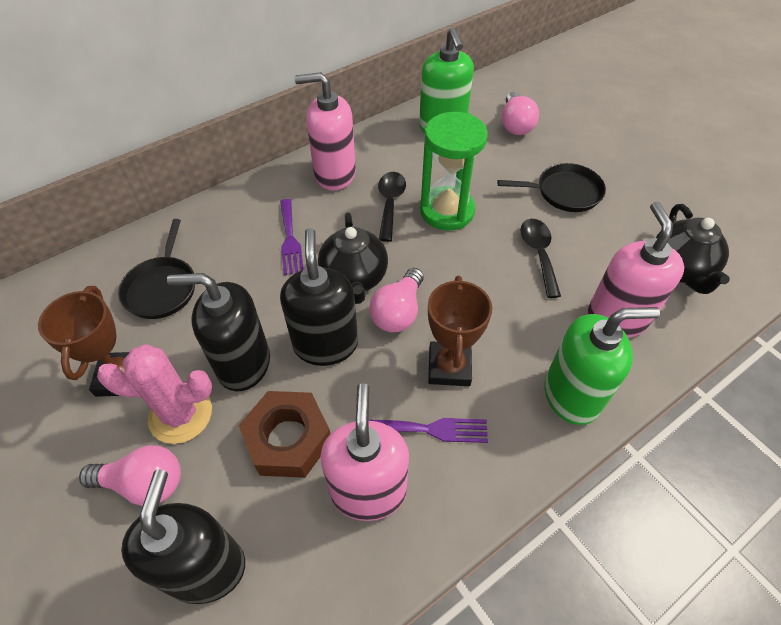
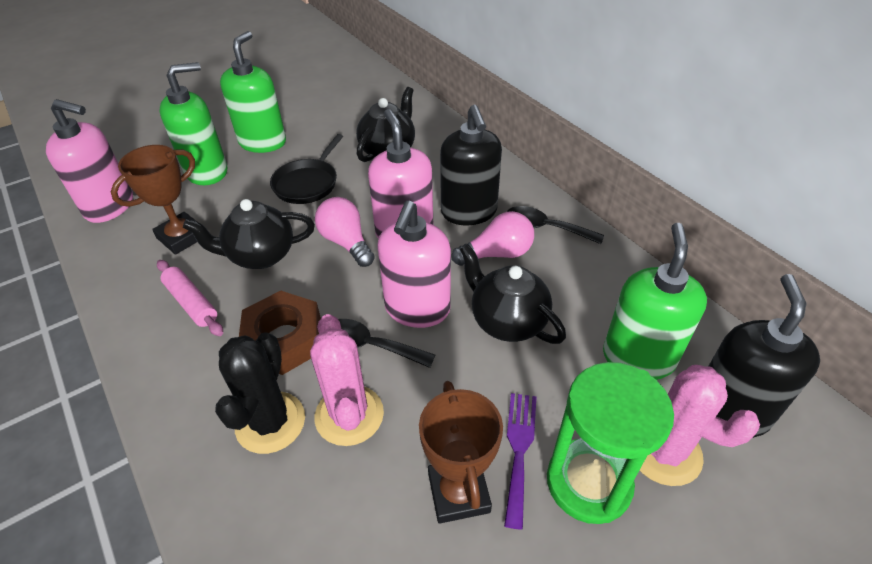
black cactus: none = 0 -> [215,332,305,454] = 1
black pan: [118,219,195,319] [497,163,606,212] = 2 -> [270,134,343,204] = 1
black soap dispenser: [121,470,245,604] [167,273,270,391] [280,228,358,366] = 3 -> [440,105,502,225] [709,274,820,438] = 2
black teapot: [318,212,388,304] [656,204,730,294] = 2 -> [183,199,315,269] [356,87,415,162] [460,244,566,344] = 3
green soap dispenser: [419,27,474,133] [544,307,660,425] = 2 -> [160,62,228,185] [220,31,286,153] [603,223,707,380] = 3
pink cactus: [97,344,212,444] = 1 -> [310,314,384,446] [640,365,760,486] = 2
pink light bulb: [79,445,181,506] [369,268,424,332] [501,92,539,135] = 3 -> [315,197,375,267] [452,211,534,266] = 2
pink rolling pin: none = 0 -> [157,260,223,336] = 1
purple fork: [280,199,304,275] [369,418,488,443] = 2 -> [504,393,536,530] = 1

